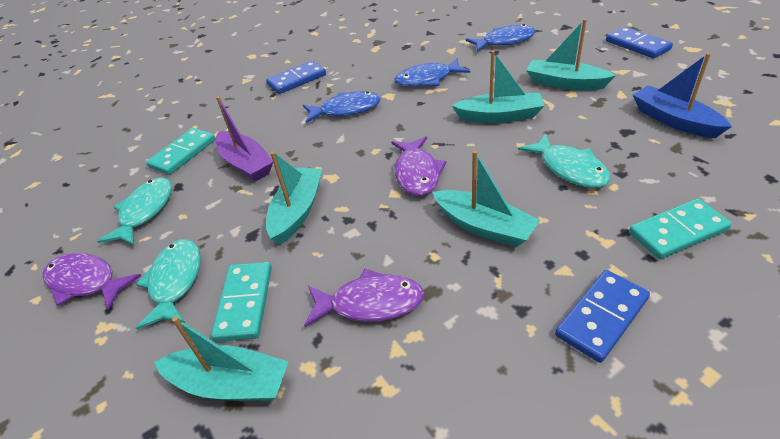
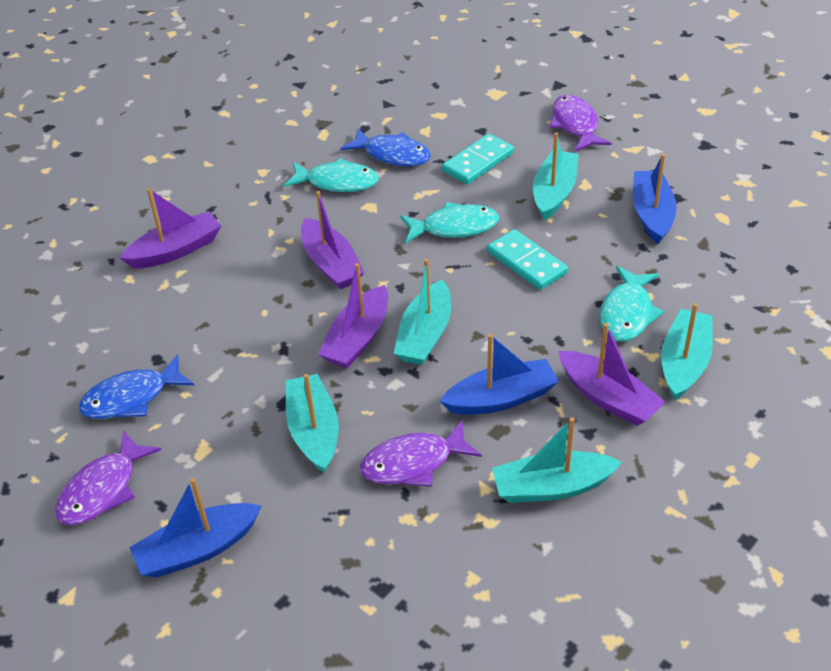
blue boat: [633,53,732,138] = 1 -> [130,478,261,578] [440,334,559,415] [633,154,677,244] = 3
blue domino: [266,61,326,94] [555,270,650,363] [606,27,673,58] = 3 -> none = 0
blue fish: [303,91,381,123] [394,58,470,87] [466,24,535,52] = 3 -> [79,355,194,419] [340,128,431,166] = 2
purple boat: [215,96,273,181] = 1 -> [119,188,221,268] [301,191,364,289] [318,263,388,368] [558,323,665,426] = 4
turquoise domino: [146,128,215,175] [211,262,272,342] [629,199,732,259] = 3 -> [442,133,514,184] [487,229,568,290] = 2

